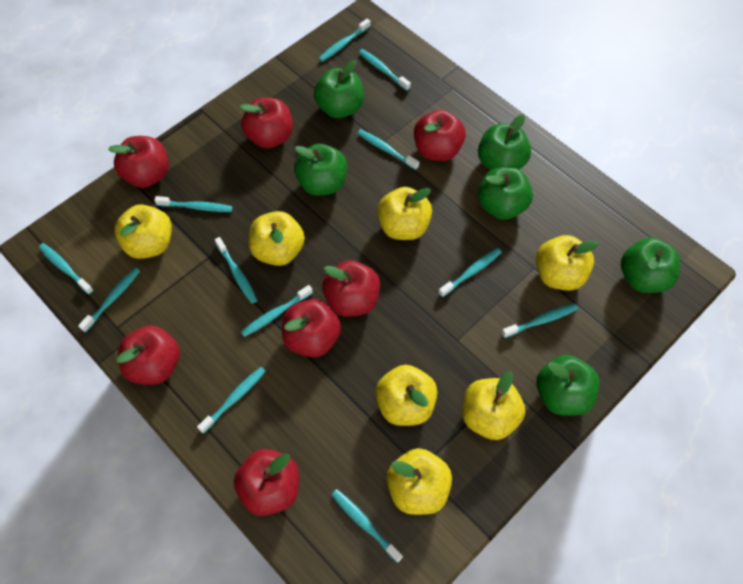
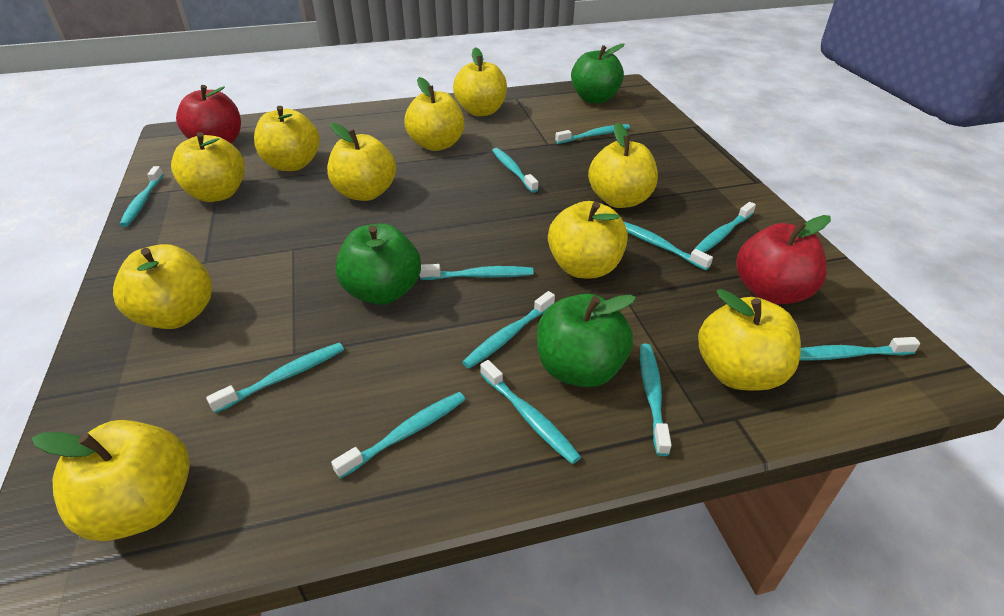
green apple: [294,144,347,196] [314,60,364,118] [478,114,531,170] [478,167,533,220] [536,355,599,416] [621,238,680,293] = 6 -> [336,223,421,305] [537,294,636,387] [571,44,624,104] = 3
red apple: [108,136,169,188] [117,325,180,385] [234,449,299,516] [240,97,293,148] [282,299,341,357] [322,260,380,317] [414,110,466,161] = 7 -> [176,85,241,143] [736,215,831,304] = 2
yellow apple: [114,204,172,259] [249,211,305,266] [375,365,437,426] [377,187,432,240] [387,448,452,515] [462,371,525,440] [536,235,599,290] = 7 -> [32,420,190,541] [113,244,212,329] [171,132,245,202] [254,106,320,171] [327,123,396,201] [404,77,465,151] [453,47,507,116] [548,201,628,278] [588,123,658,208] [698,289,801,391] = 10

